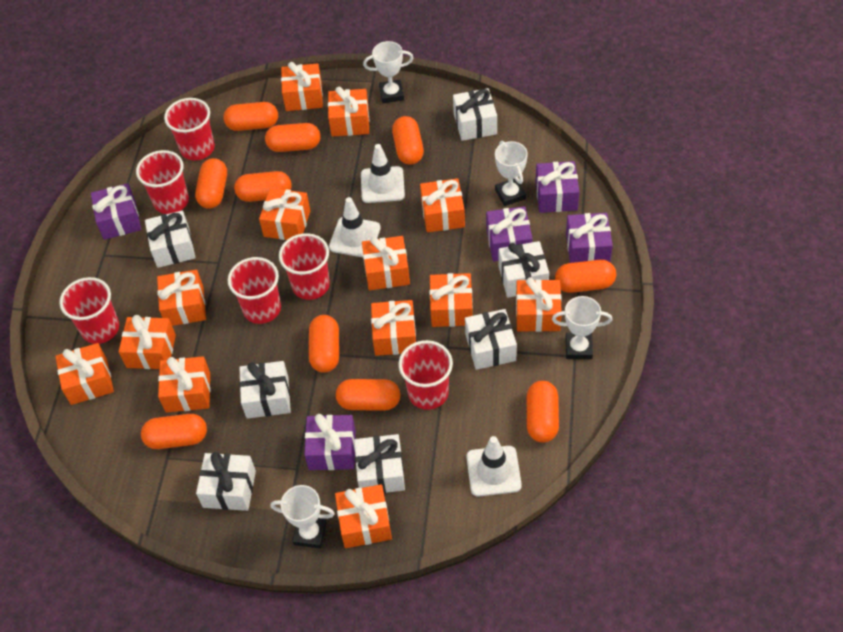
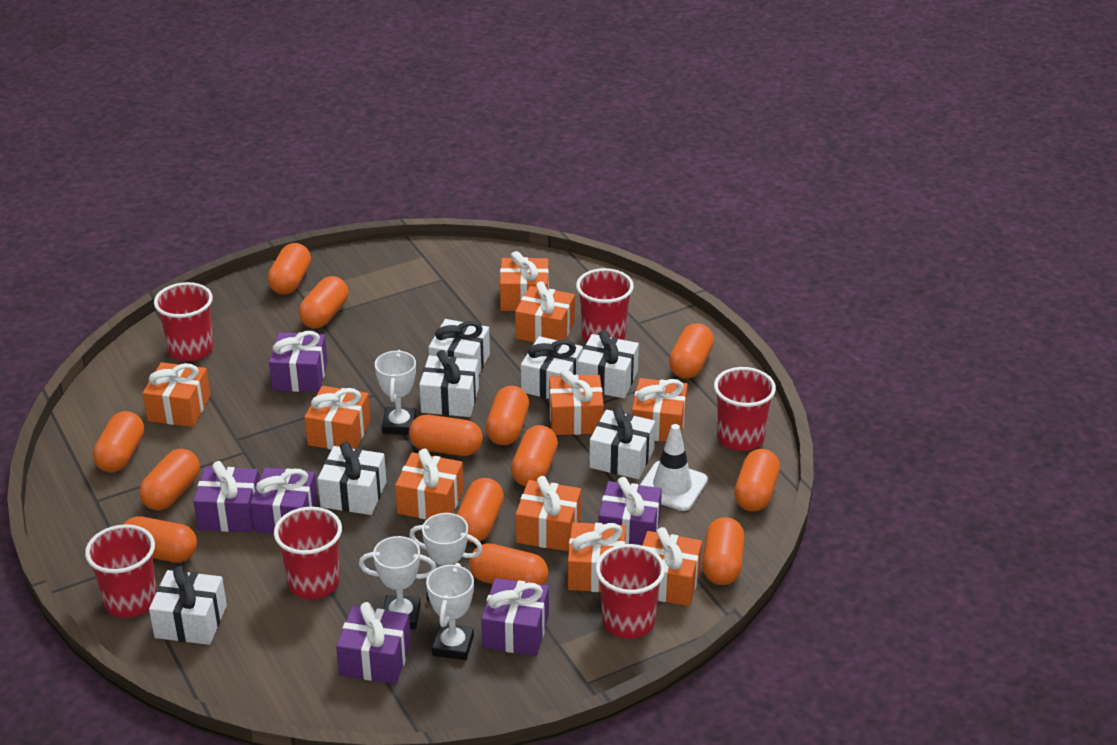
orange capsule: [141,414,207,449] [195,158,227,209] [223,102,278,131] [234,171,292,202] [265,123,321,152] [309,315,339,373] [336,379,400,411] [392,116,424,165] [527,381,559,442] [555,260,616,293] = 10 -> [93,411,144,472] [123,516,197,562] [139,449,200,510] [267,243,311,295] [299,276,348,329] [409,415,483,456] [457,478,504,543] [469,543,549,585] [486,386,529,445] [511,425,558,486] [669,323,714,379] [702,517,745,585] [734,449,780,512] = 13
orange gift: [55,343,114,405] [119,315,176,369] [157,270,206,326] [158,356,211,413] [259,188,310,240] [281,62,323,111] [328,86,369,137] [335,484,392,548] [362,236,410,290] [371,300,416,356] [420,178,465,232] [429,273,473,327] [516,277,562,332] = 13 -> [143,362,211,427] [304,386,371,450] [395,448,464,519] [500,251,549,311] [515,281,575,342] [516,476,581,551] [549,369,604,435] [568,522,626,592] [632,378,688,442] [642,527,702,606] = 10
purple gift: [91,183,141,240] [304,414,356,470] [486,206,533,261] [535,161,579,213] [566,213,613,263] = 5 -> [193,461,259,532] [250,467,318,534] [269,331,328,392] [336,602,411,684] [481,578,549,656] [598,477,662,546] = 6
white traffic cone: [329,197,381,257] [361,144,405,203] [466,436,522,497] = 3 -> [640,424,708,511] = 1

